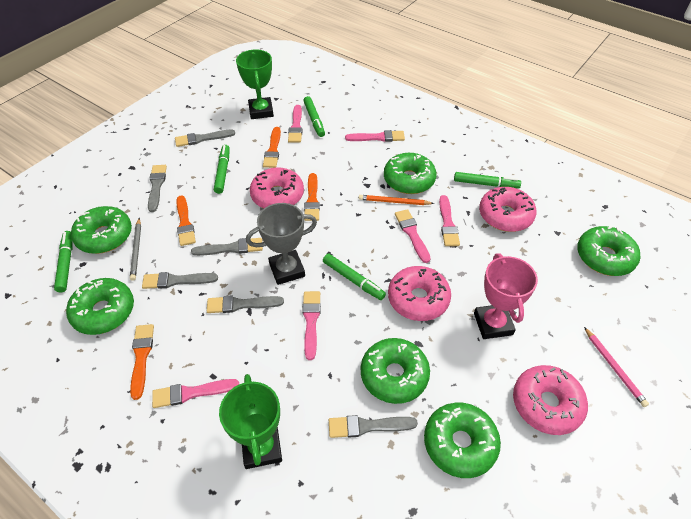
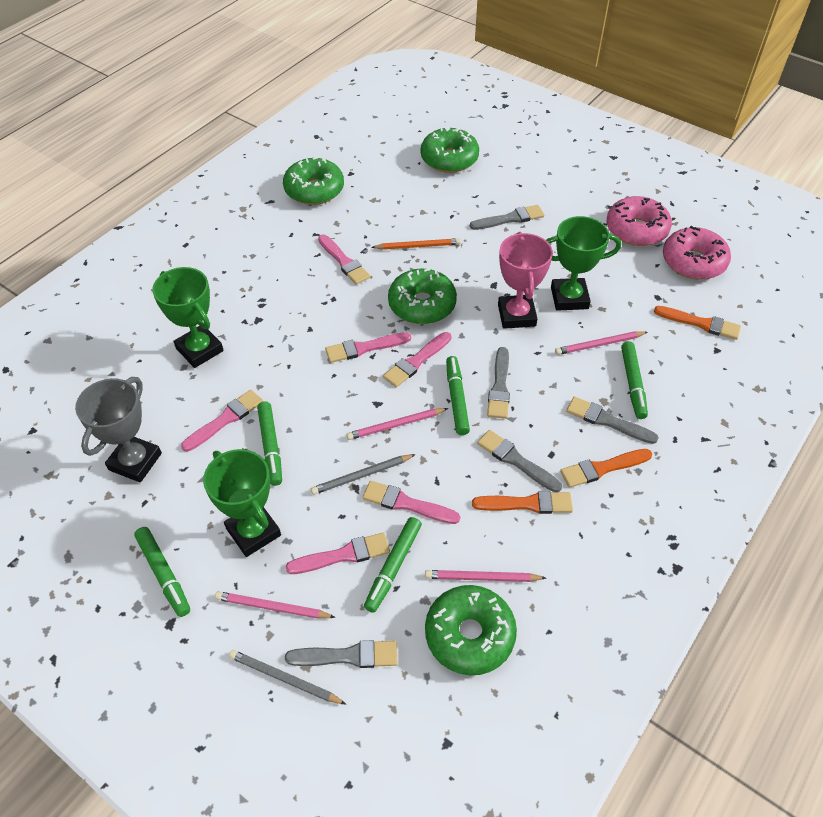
green donut: [66,278,134,335] [71,206,132,254] [361,338,430,404] [384,153,436,194] [424,402,501,478] [577,226,640,276] = 6 -> [283,157,344,205] [388,268,457,324] [421,128,479,173] [425,585,517,675] = 4
green trophy: [219,374,282,469] [236,49,274,119] = 2 -> [152,267,224,368] [203,449,281,557] [546,216,621,311] = 3
grey brush: [142,272,218,289] [148,165,167,212] [175,129,235,147] [191,238,263,256] [207,296,284,313] [329,415,418,438] = 6 -> [285,640,397,668] [470,205,544,230] [477,430,562,492] [487,347,510,419] [566,397,659,444] = 5
grey pencil: [130,218,141,281] = 1 -> [229,650,346,704] [311,454,416,495] = 2
orange brush: [130,324,154,400] [176,195,196,246] [263,127,281,168] [304,173,320,221] = 4 -> [472,491,573,514] [560,449,653,488] [654,306,741,340] = 3
pink donut: [250,167,304,208] [388,266,451,321] [479,187,537,232] [513,365,588,435] = 4 -> [607,196,672,246] [663,226,731,280] = 2
pink pencil: [584,327,649,407] = 1 -> [215,591,335,619] [346,408,448,440] [425,570,546,582] [555,331,648,355] = 4

